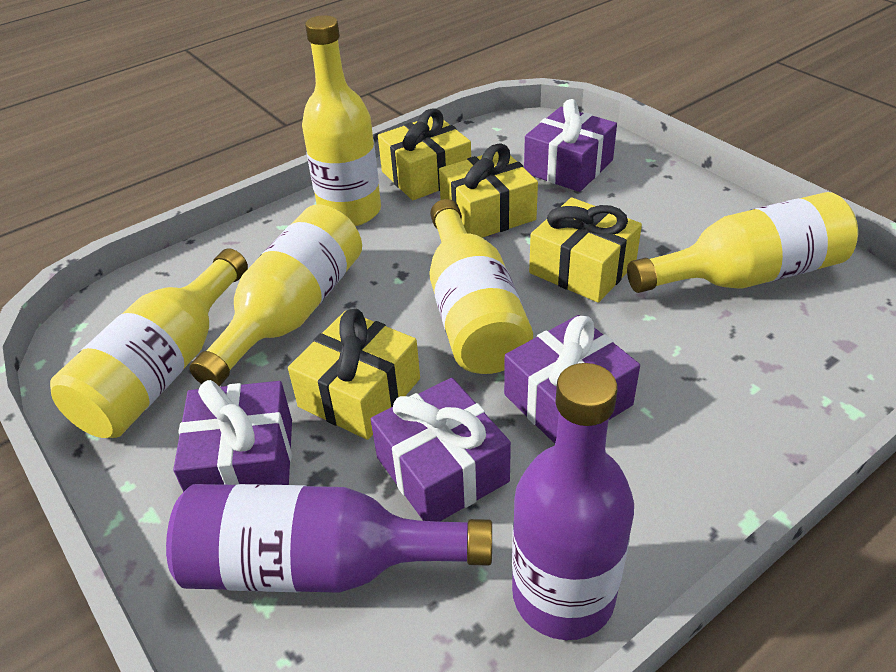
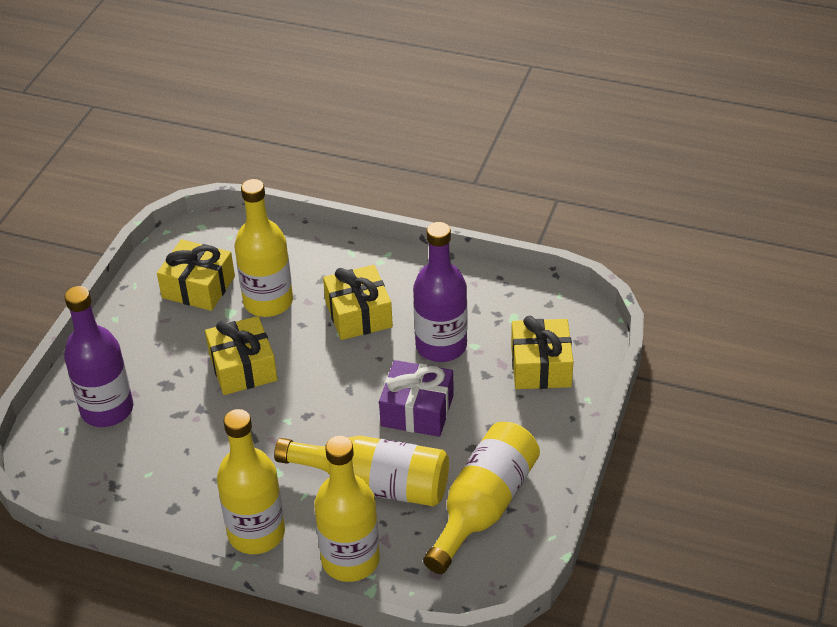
purple gift: [173,380,292,492] [371,378,511,522] [504,315,640,444] [524,99,617,192] = 4 -> [379,360,454,437] = 1

